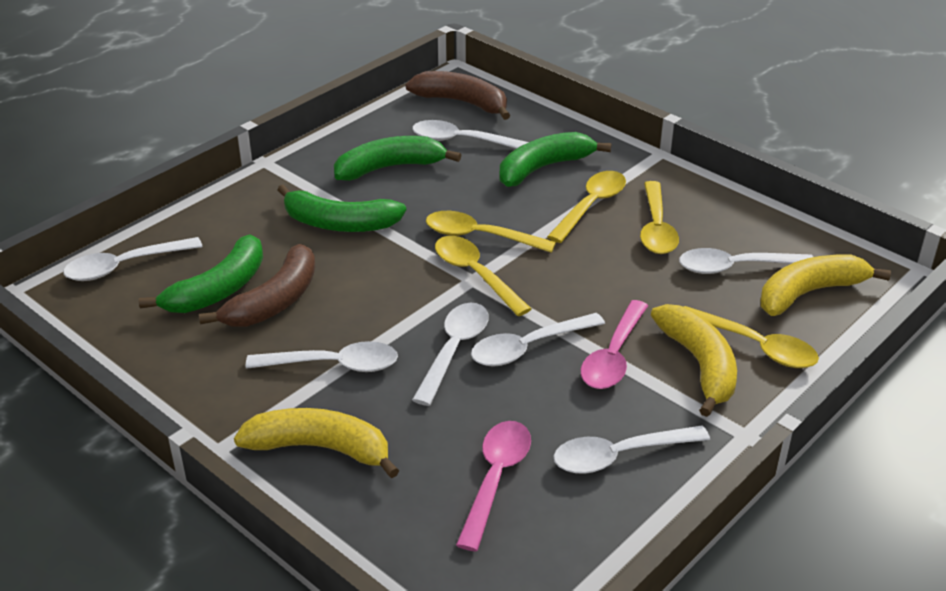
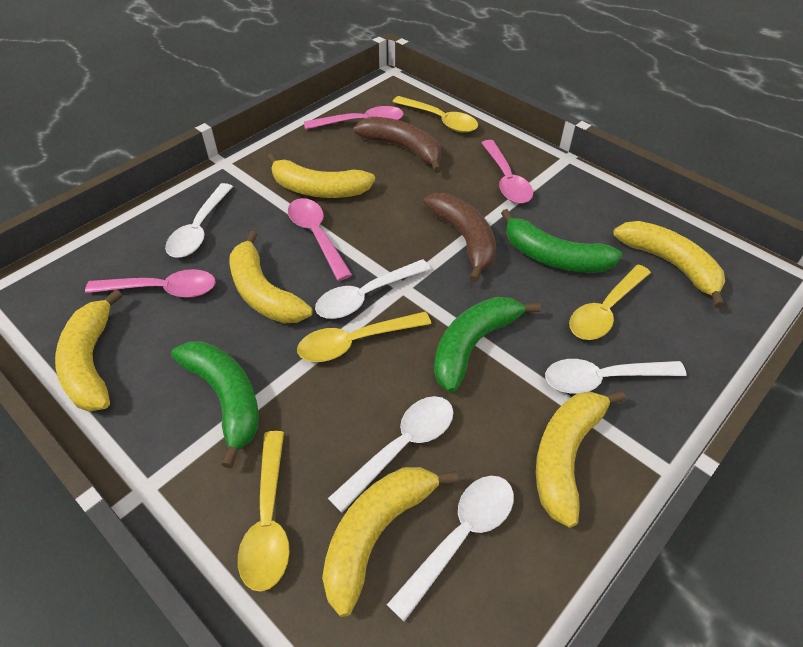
green banana: [139,234,263,313] [277,185,406,232] [334,136,461,181] [499,132,611,187] = 4 -> [171,341,259,468] [434,297,541,393] [501,209,622,273] = 3
pink spoon: [456,421,531,551] [581,300,648,389] = 2 -> [85,269,215,298] [288,198,352,281] [304,106,403,130] [481,140,533,204] = 4
white spoon: [63,237,203,281] [246,341,398,372] [412,120,529,149] [412,303,489,406] [471,313,605,367] [553,425,710,474] [679,248,813,274] = 7 -> [165,183,233,258] [315,259,431,319] [328,396,453,513] [387,476,514,622] [545,359,687,394] = 5
yellow banana: [234,408,399,478] [651,304,737,417] [760,254,891,316] = 3 -> [55,289,122,412] [230,231,313,323] [267,154,375,198] [322,467,458,617] [536,391,625,528] [613,221,725,308] = 6
yellow spoon: [426,211,556,253] [435,236,531,316] [547,171,626,243] [640,181,679,254] [684,306,819,368] = 5 -> [238,431,290,592] [297,312,431,362] [392,96,478,132] [569,265,651,340] = 4

